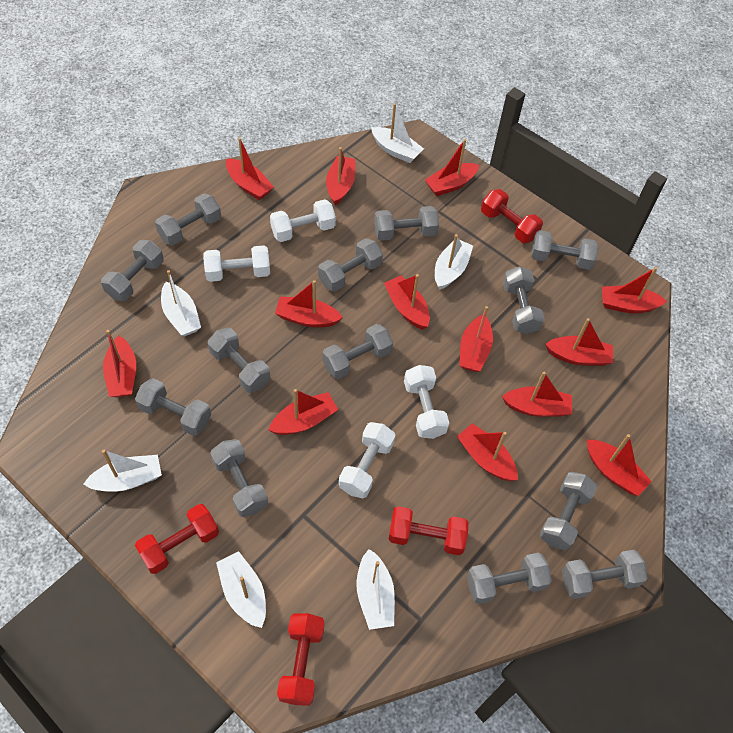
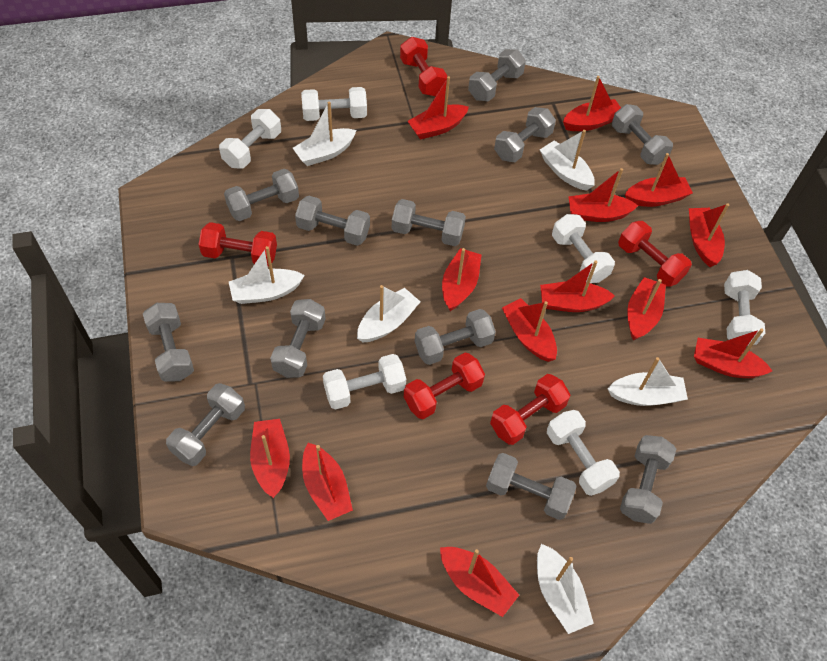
grey dumbbell: [101,240,164,301] [135,378,211,436] [155,193,221,246] [208,328,271,393] [210,439,268,517] [318,238,383,292] [322,324,393,379] [374,206,439,241] [467,552,552,604] [503,266,545,334] [531,230,599,270] [540,472,597,551] [562,550,648,599] = 13 -> [143,303,194,382] [166,383,245,466] [224,169,299,221] [270,299,326,378] [295,196,370,246] [392,199,466,246] [415,309,496,365] [468,49,526,101] [486,453,577,520] [494,107,556,162] [612,104,673,165] [620,435,676,524] = 12
red dumbbell: [135,504,219,574] [277,613,324,706] [388,506,468,555] [481,189,543,243] = 4 -> [198,222,277,266] [400,37,447,96] [404,353,485,419] [490,374,571,445] [618,221,692,287] = 5
white dumbbell: [203,245,270,282] [270,199,336,242] [339,422,395,498] [404,365,449,439] = 4 -> [219,109,281,169] [301,87,367,121] [323,354,406,410] [547,410,620,496] [552,214,615,283] [724,270,765,346] = 6

